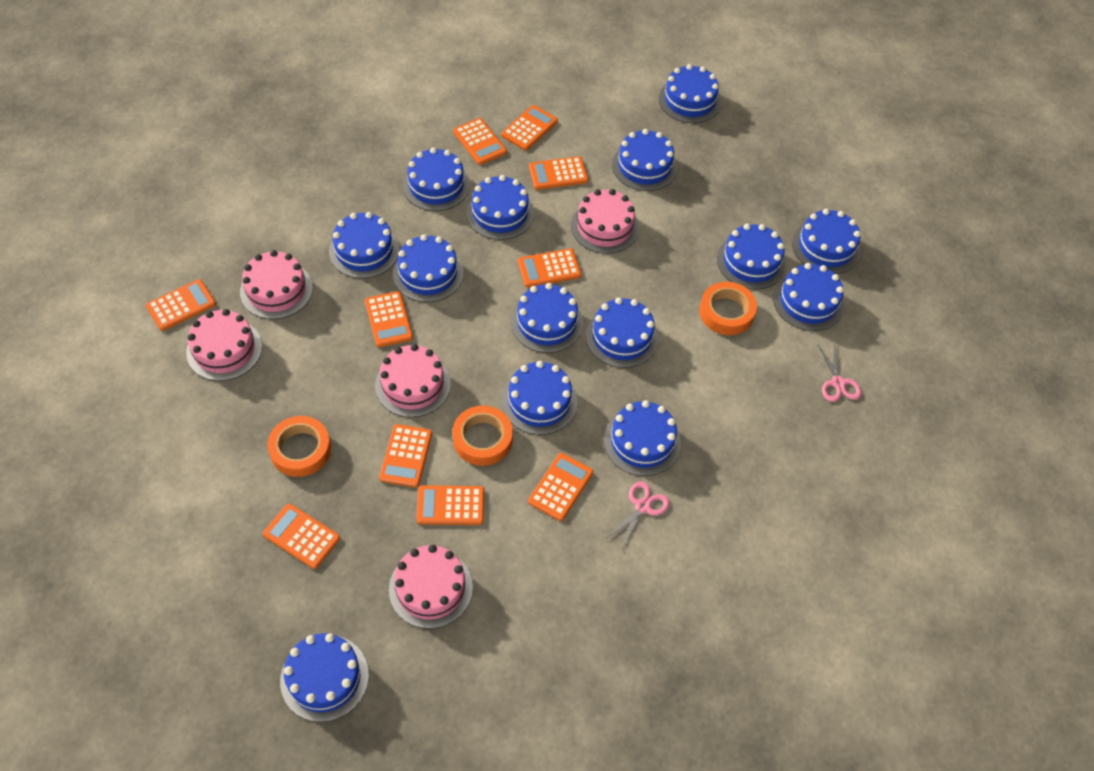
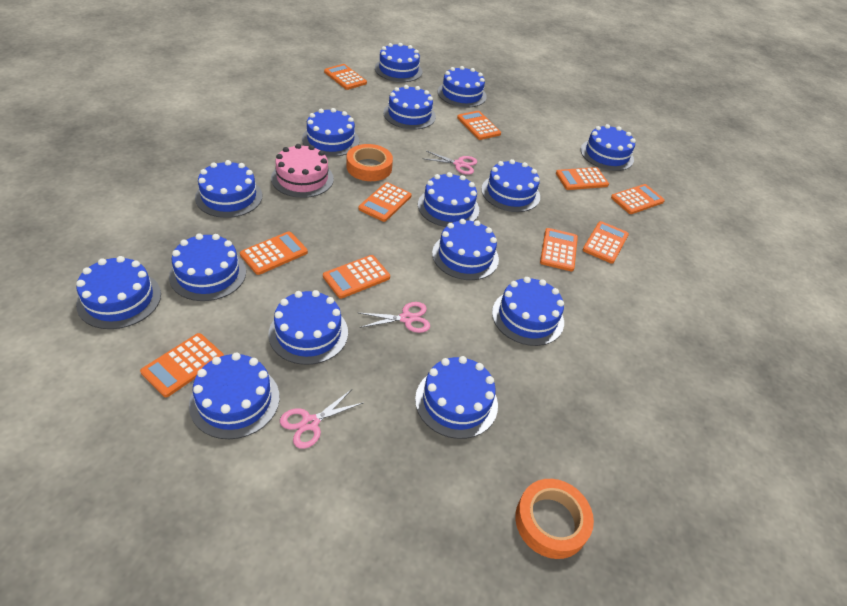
blue cake: [280,633,369,722] [329,212,399,279] [393,234,463,302] [403,148,470,211] [466,175,534,240] [502,361,577,435] [511,283,583,353] [586,297,658,368] [604,400,681,476] [612,129,677,191] [659,64,721,123] [717,224,786,290] [773,263,844,331] [792,209,861,274] = 14 -> [76,256,161,329] [169,233,246,301] [189,353,280,439] [195,160,262,218] [268,290,348,365] [302,108,359,157] [375,43,423,82] [383,85,436,129] [415,356,498,439] [418,172,479,227] [432,219,499,280] [438,66,487,107] [481,159,540,212] [492,277,564,346] [581,124,636,171] = 15
orange tape: [267,416,331,477] [452,405,513,466] [699,282,757,335] = 3 -> [346,144,393,181] [515,479,594,559] = 2
pink cake: [186,309,262,381] [240,250,313,319] [375,344,451,417] [389,545,473,629] [571,189,639,253] = 5 -> [271,144,334,198] = 1
pink scissors: [606,481,669,549] [818,345,861,402] = 2 -> [280,389,364,449] [359,302,430,333] [422,151,477,175] = 3

